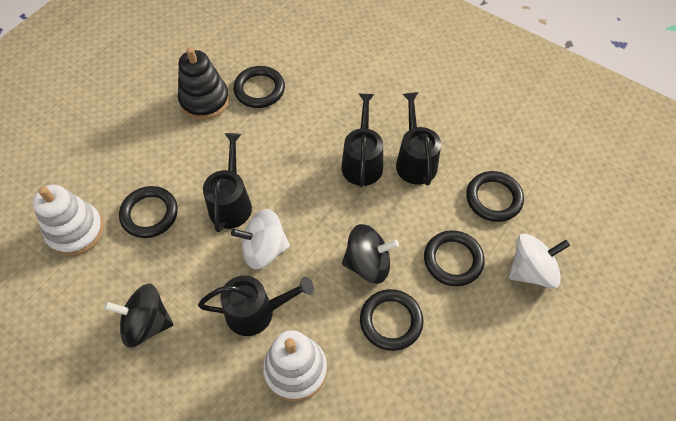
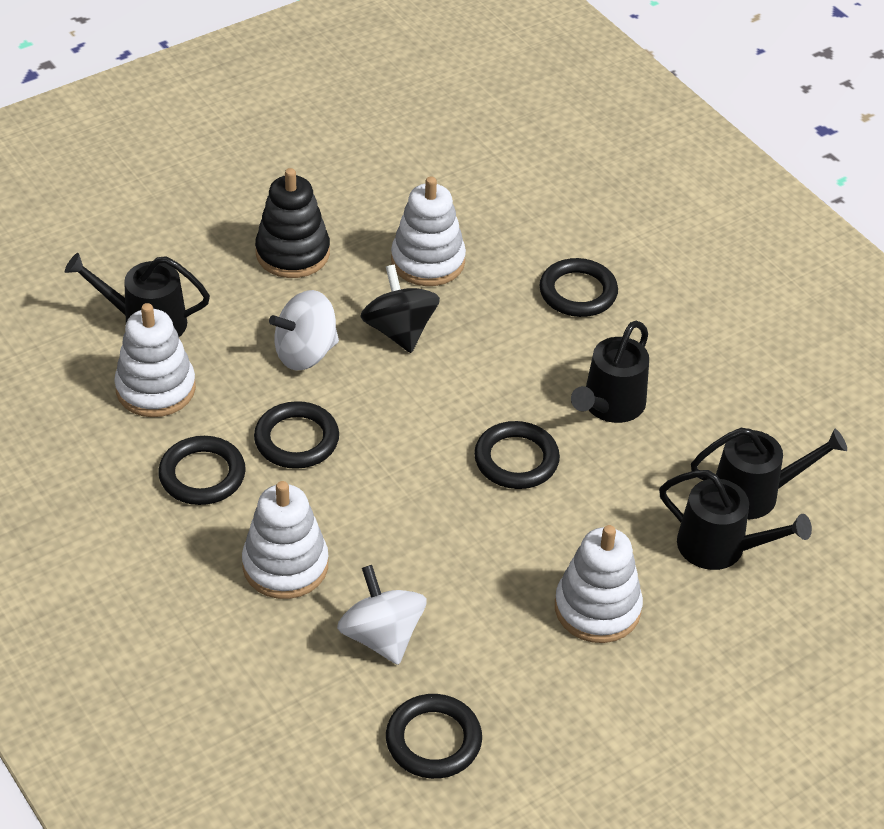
black spinning top: [104,283,174,348] [342,224,399,284] = 2 -> [360,265,440,353] = 1
white stacking toy: [33,185,104,256] [263,330,327,402] = 2 -> [114,303,196,417] [242,481,328,599] [391,177,466,286] [555,525,643,643] = 4

